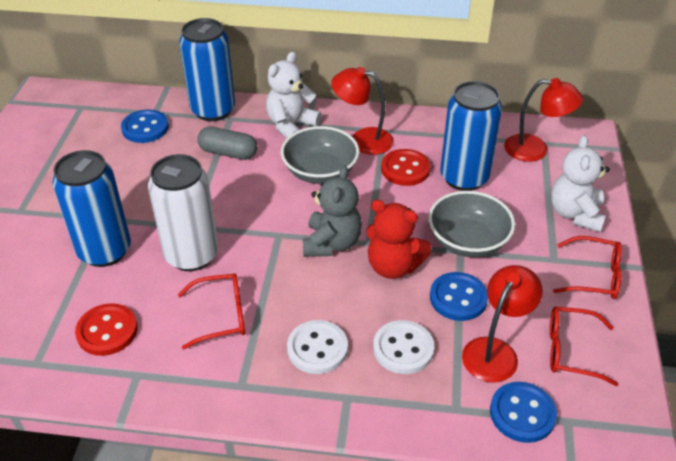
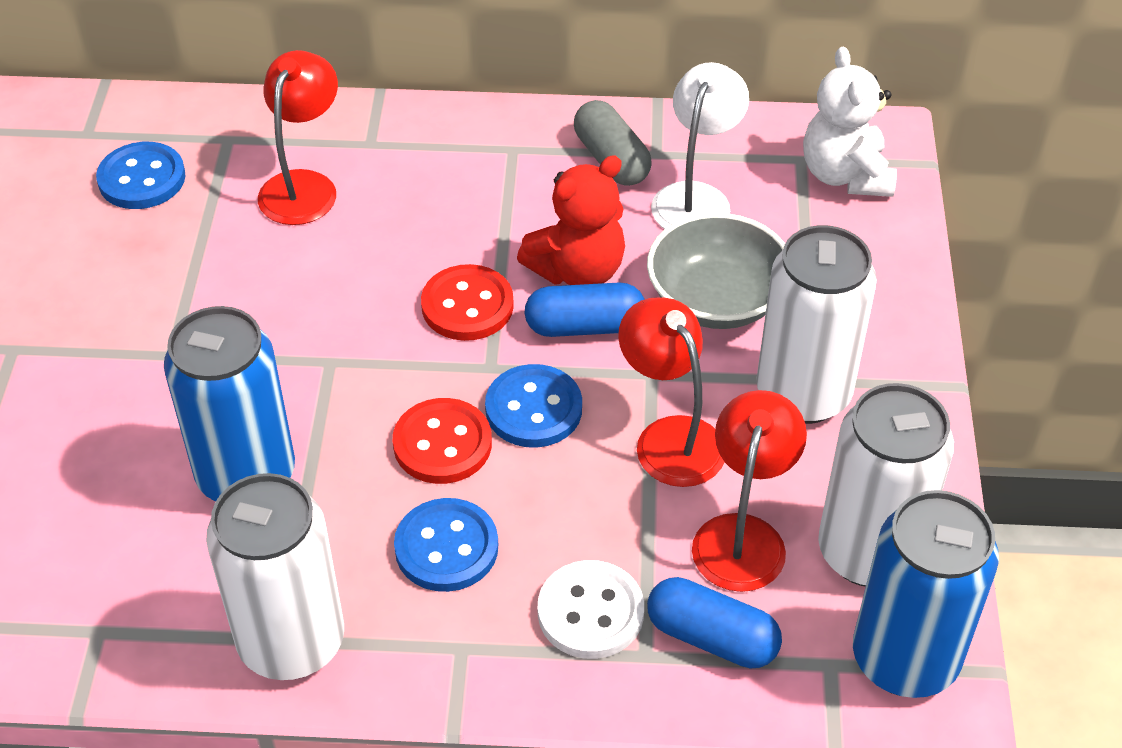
blue can: [52,150,131,267] [179,18,235,121] [440,81,502,191] = 3 -> [164,306,295,501] [853,490,999,698] = 2
blue capsule: none = 0 -> [524,283,645,337] [647,577,782,669] = 2
grey bowl: [281,126,359,184] [428,191,515,257] = 2 -> [647,213,785,329] = 1
grey teddy bear: [303,166,362,257] = 1 -> none = 0
red glasses: [178,273,245,350] [550,307,619,386] [553,236,622,299] = 3 -> none = 0
white button: [287,320,348,374] [373,320,434,374] = 2 -> [538,560,644,659] = 1
white can: [148,154,218,271] = 1 -> [206,473,344,680] [757,225,877,424] [818,383,954,587] = 3
white lamp: none = 0 -> [651,62,749,229] = 1
white teddy bear: [266,52,322,139] [551,135,610,232] = 2 -> [803,46,897,197] = 1

